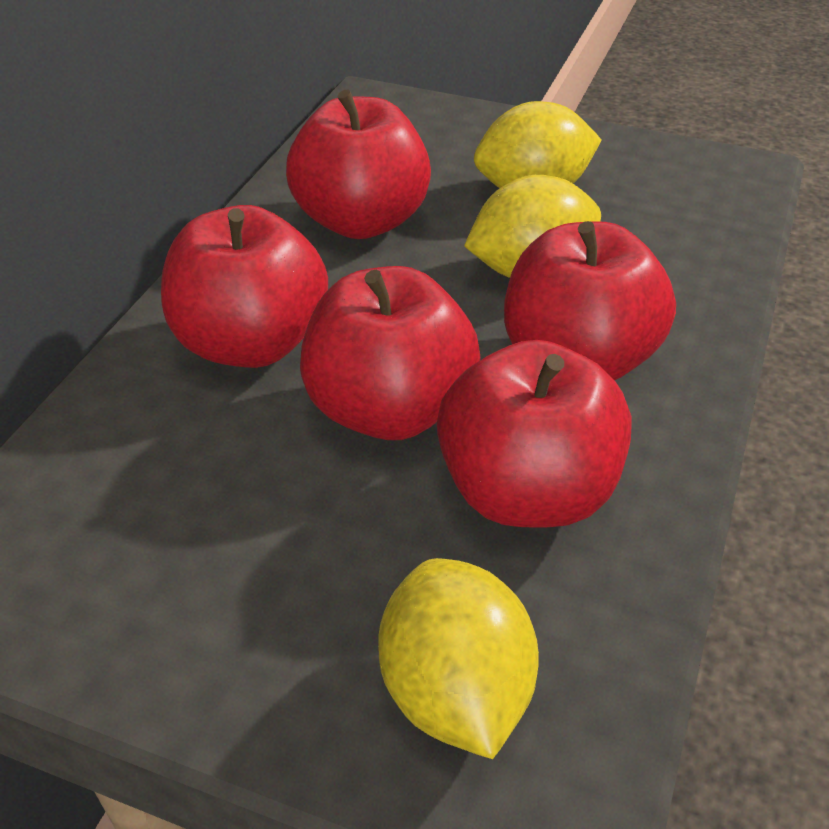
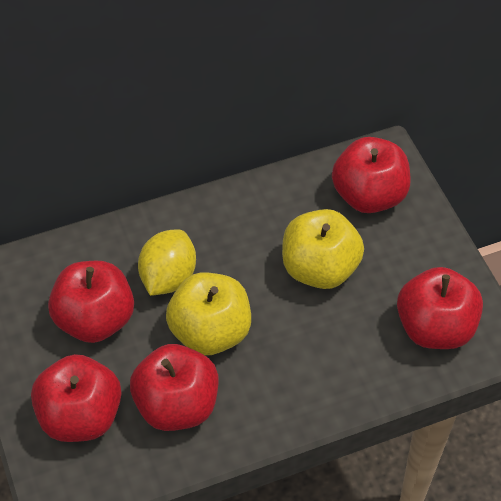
yellow apple: none = 0 -> [166,273,251,355] [282,209,364,289] = 2
yellow lemon: [378,558,539,759] [464,175,601,278] [474,101,601,188] = 3 -> [138,230,196,296] = 1

